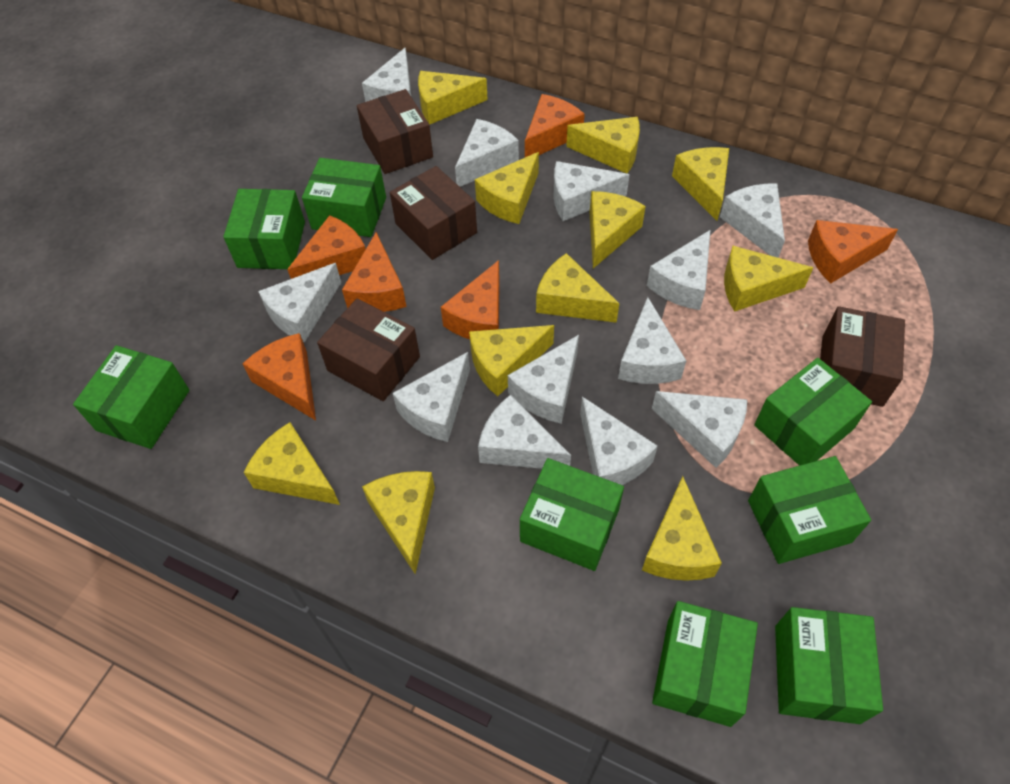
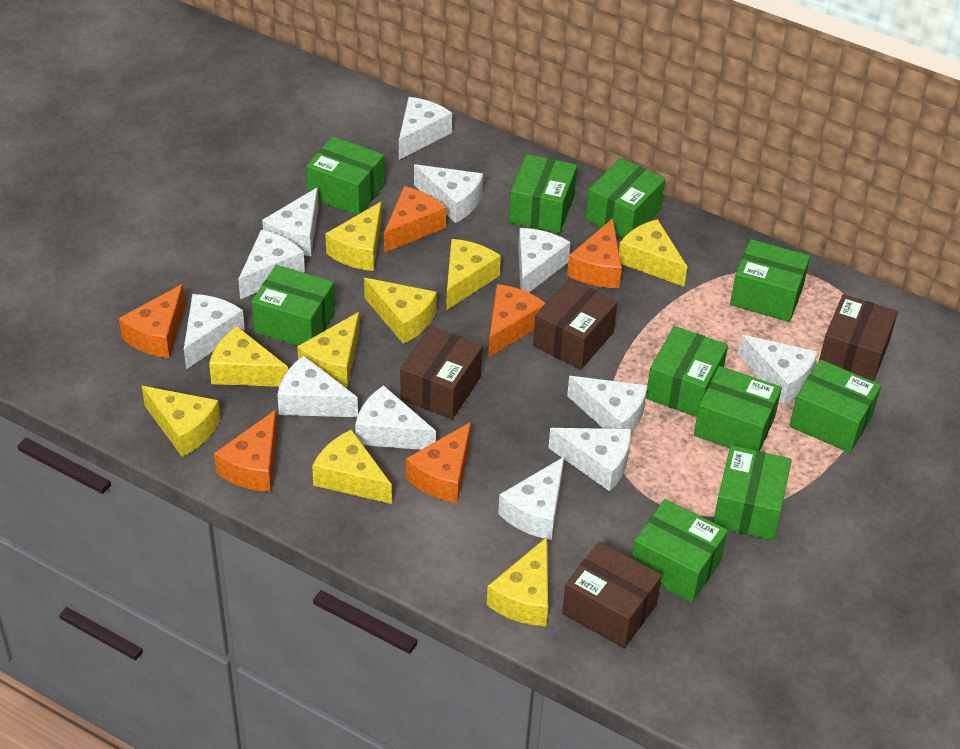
green box: [73,345,190,449] [223,189,305,269] [302,158,386,237] [520,458,624,571] [652,601,758,727] [748,456,871,564] [754,358,872,466] [775,607,883,724] = 8 -> [252,265,335,346] [306,136,384,215] [509,154,577,233] [586,158,665,238] [632,499,728,602] [646,326,728,417] [694,366,782,451] [713,445,792,541] [730,239,810,322] [789,359,881,453] = 10
yellow cheese: [244,422,340,505] [362,471,435,574] [418,71,488,125] [469,325,554,396] [475,152,539,224] [536,253,619,323] [566,117,640,173] [590,191,646,269] [642,476,722,581] [672,147,729,221] [724,246,813,312] = 11 -> [142,386,221,457] [209,326,288,387] [297,312,360,387] [312,429,392,504] [325,202,382,271] [364,278,437,344] [446,239,501,310] [487,537,548,626] [619,219,687,287] = 9

